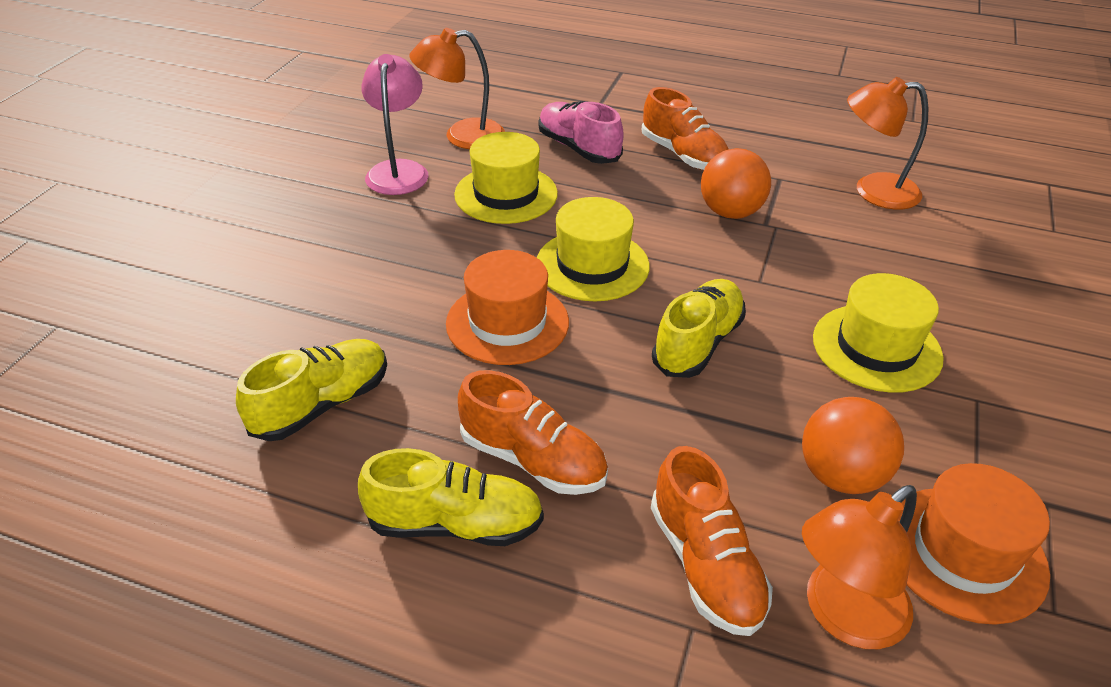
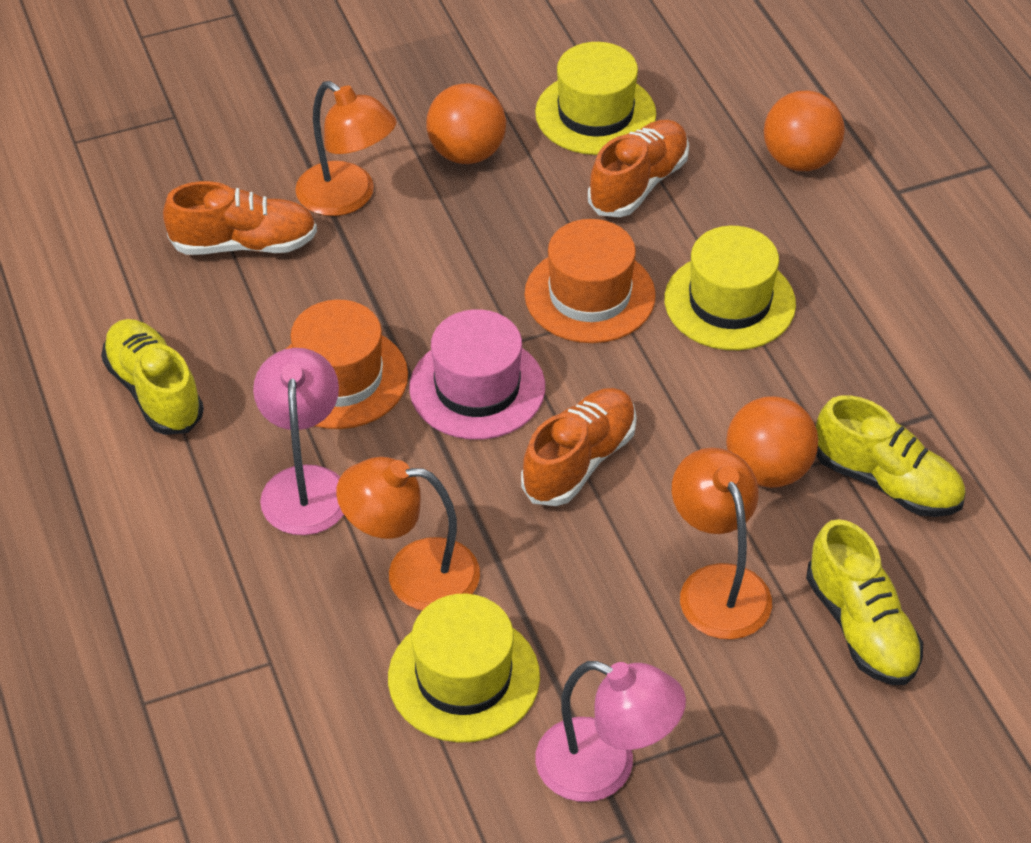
orange ball: [701,148,771,219] [802,397,904,494] = 2 -> [426,83,506,164] [726,396,818,488] [764,91,845,171] = 3
pink hat: none = 0 -> [409,309,545,440] = 1
pink lamp: [361,54,428,195] = 1 -> [253,348,344,535] [535,661,686,802] = 2
pink shoe: [539,101,624,164] = 1 -> none = 0

